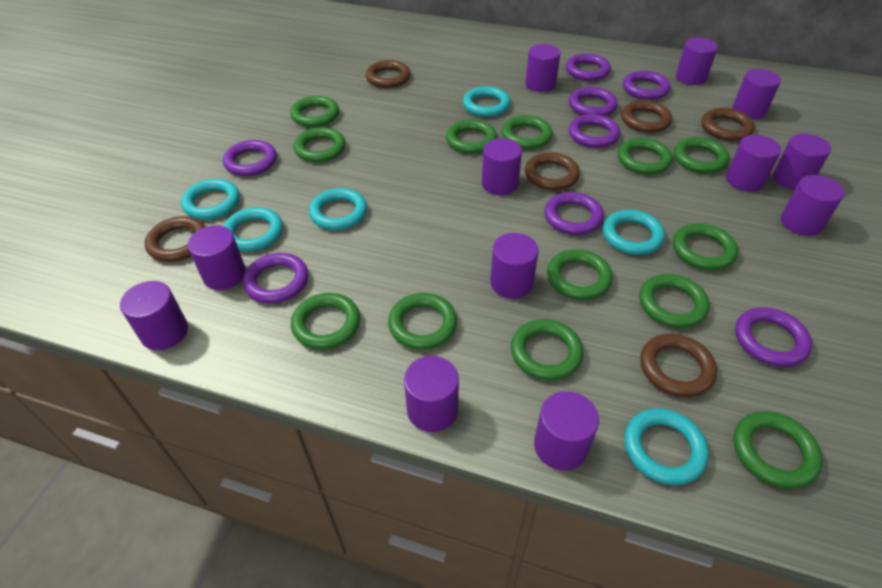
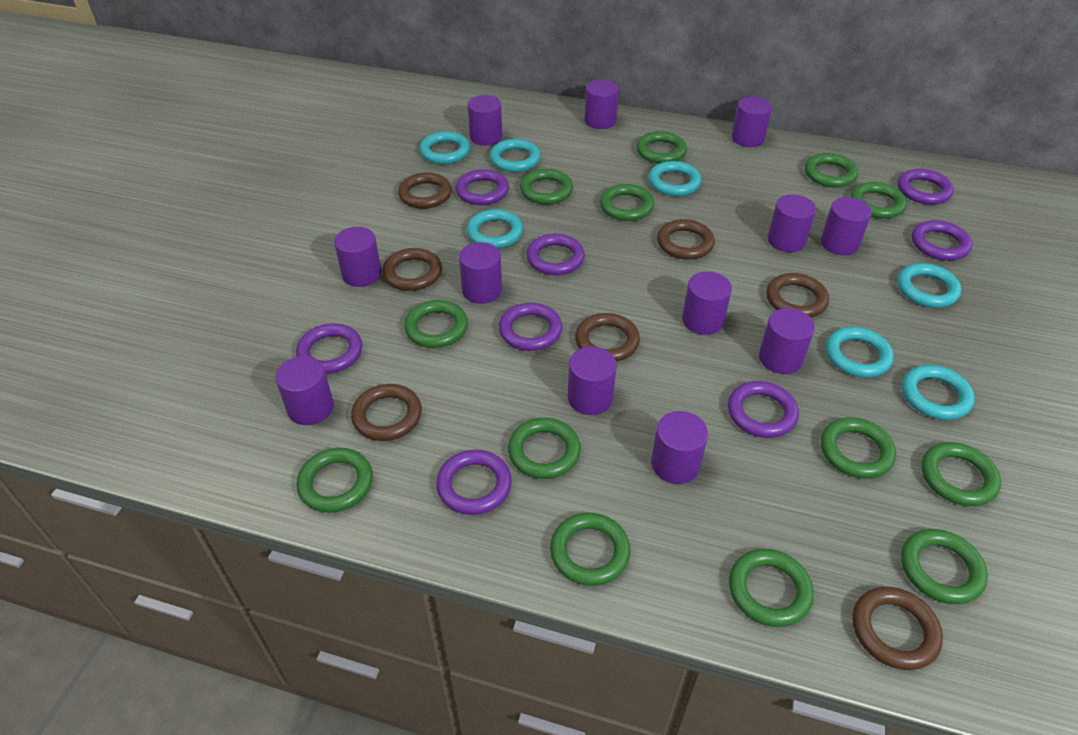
brown ring: [145,216,206,262] [366,60,411,88] [525,152,580,190] [621,100,672,133] [640,334,717,397] [701,108,755,141] = 6 -> [351,384,422,441] [382,248,442,291] [398,172,452,209] [575,313,640,362] [657,219,715,260] [766,273,829,318] [852,587,943,670] = 7
turquoise ring: [181,179,240,220] [223,207,283,252] [309,188,367,230] [463,86,511,117] [603,210,665,255] [624,408,709,485] = 6 -> [419,131,470,164] [467,209,523,248] [490,139,541,172] [648,161,701,196] [826,327,894,378] [897,263,962,308] [902,365,975,420] = 7

